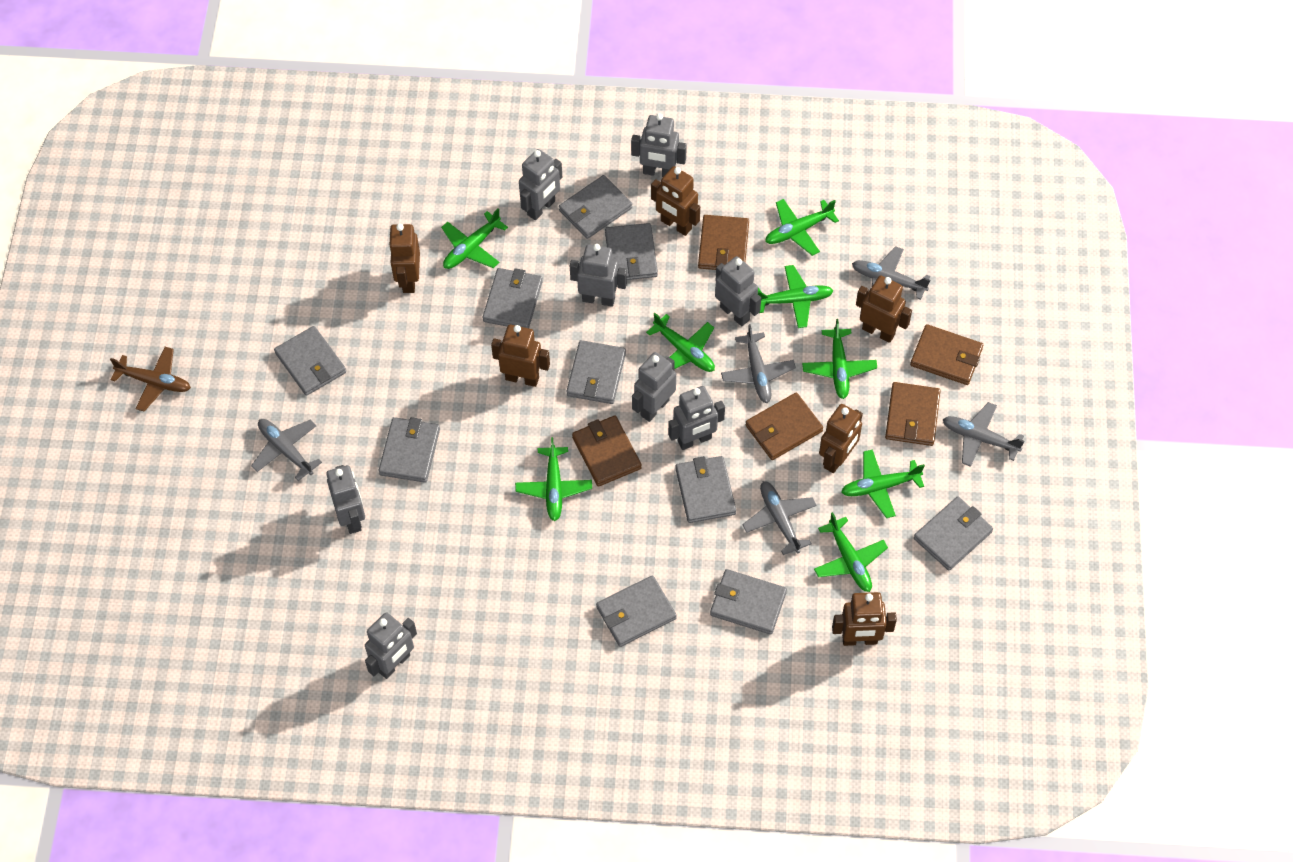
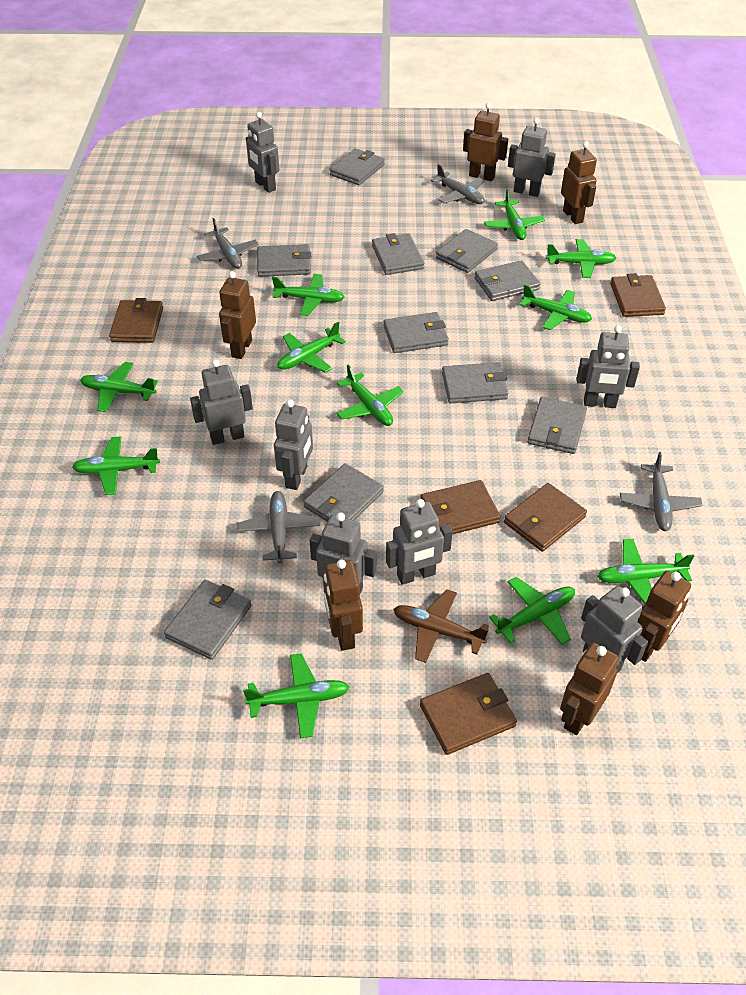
green plane: [441,209,508,269] [515,437,592,521] [646,313,715,372] [758,265,833,328] [765,199,839,256] [802,319,877,399] [814,512,888,592] [841,449,925,518] = 8 -> [72,436,160,495] [80,362,158,412] [243,653,349,738] [272,274,345,316] [277,322,346,373] [337,365,404,426] [484,189,545,240] [489,577,575,645] [520,284,592,330] [546,239,616,278] [597,539,694,604] = 11
grey plane: [251,419,322,481] [721,324,796,403] [742,481,817,555] [852,246,930,300] [943,402,1025,467] = 5 -> [197,218,259,269] [237,491,320,563] [431,164,485,204] [620,452,702,531] = 4

